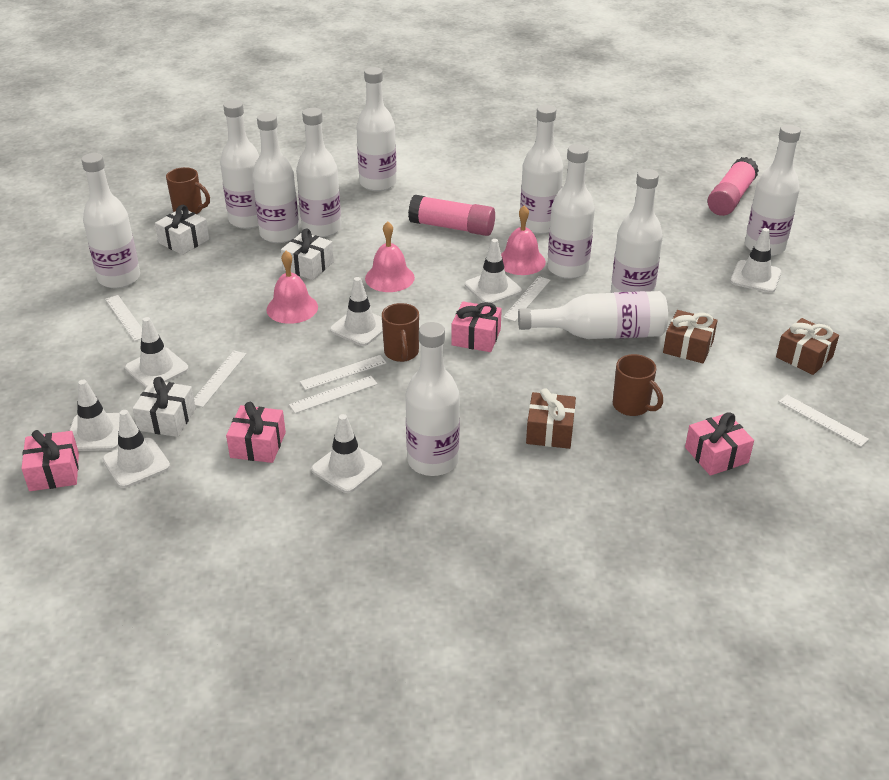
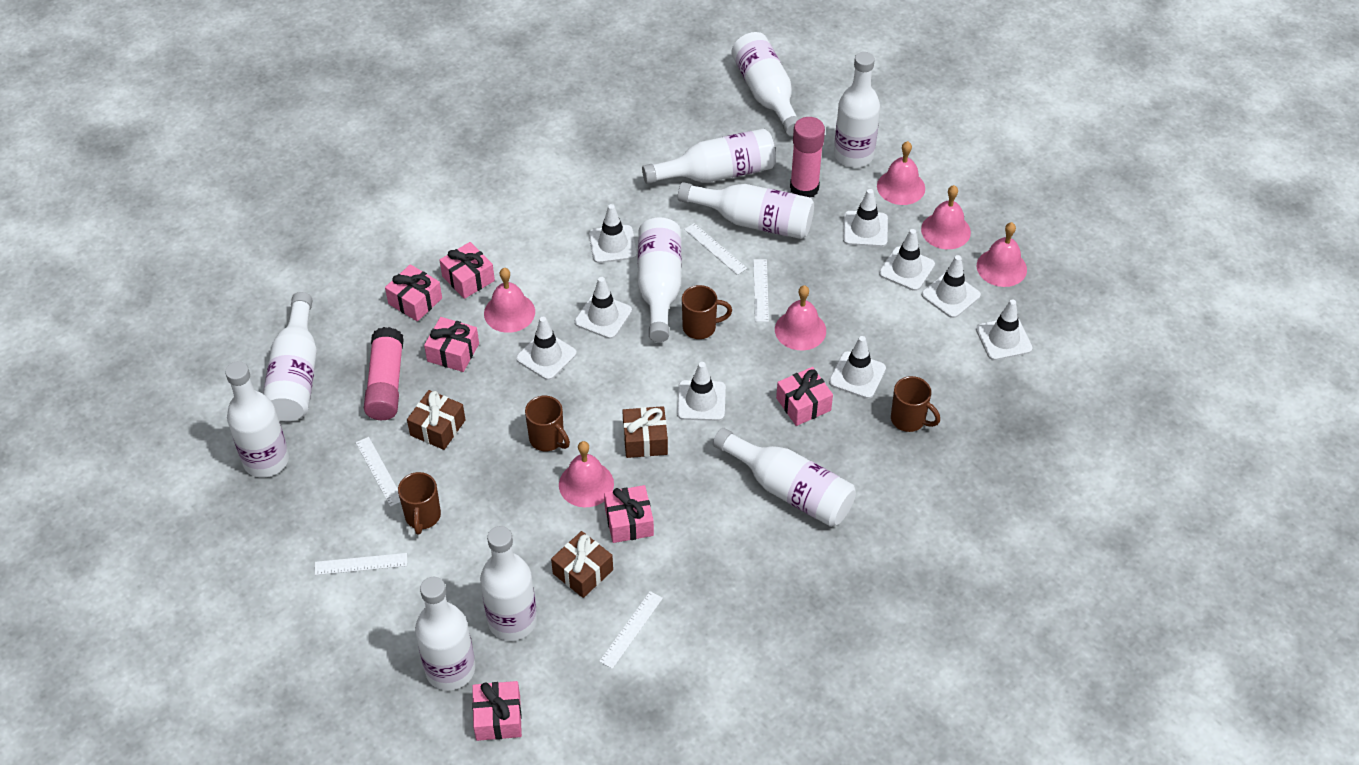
brown mug: [166,167,210,214] [382,303,419,362] [613,354,663,416] = 3 -> [398,472,441,534] [525,396,570,451] [682,285,732,339] [891,376,940,432] = 4
pink bell: [266,251,318,324] [365,221,415,292] [501,205,546,275] = 3 -> [484,268,535,333] [559,441,614,507] [775,285,826,350] [877,141,925,205] [921,185,971,249] [977,222,1027,287] = 6
pink gift: [21,430,79,491] [226,402,286,463] [452,301,502,352] [685,412,754,476] = 4 -> [385,264,442,322] [424,317,479,372] [440,242,495,299] [472,681,522,741] [604,485,654,543] [776,367,833,426] = 6
white bottle: [81,153,140,288] [220,100,259,229] [252,113,299,243] [296,108,341,237] [356,67,397,191] [405,322,460,476] [518,291,668,339] [520,105,563,234] [547,144,595,279] [611,169,663,293] [745,124,801,256] = 11 -> [225,361,289,478] [263,292,317,421] [415,577,475,690] [480,526,537,641] [638,217,681,342] [642,128,776,184] [678,182,814,239] [713,428,856,527] [732,32,799,136] [834,52,880,168] = 10
white gift: [132,377,196,437] [155,205,209,255] [281,228,334,280] = 3 -> none = 0
white ruler: [105,295,142,341] [194,351,246,407] [289,376,378,413] [300,355,387,390] [503,276,551,322] [779,395,869,447] = 6 -> [315,553,407,575] [356,437,401,507] [599,591,663,669] [684,223,747,275] [753,259,769,322] = 5
white traffic cone: [69,380,120,451] [102,410,170,488] [125,317,189,388] [311,414,382,493] [330,277,383,346] [465,239,522,304] [730,228,781,293] = 7 -> [516,317,577,380] [575,277,632,339] [589,204,637,263] [677,362,726,421] [829,336,886,399] [843,189,888,247] [879,229,935,291] [922,255,981,318] [976,300,1033,360] = 9

